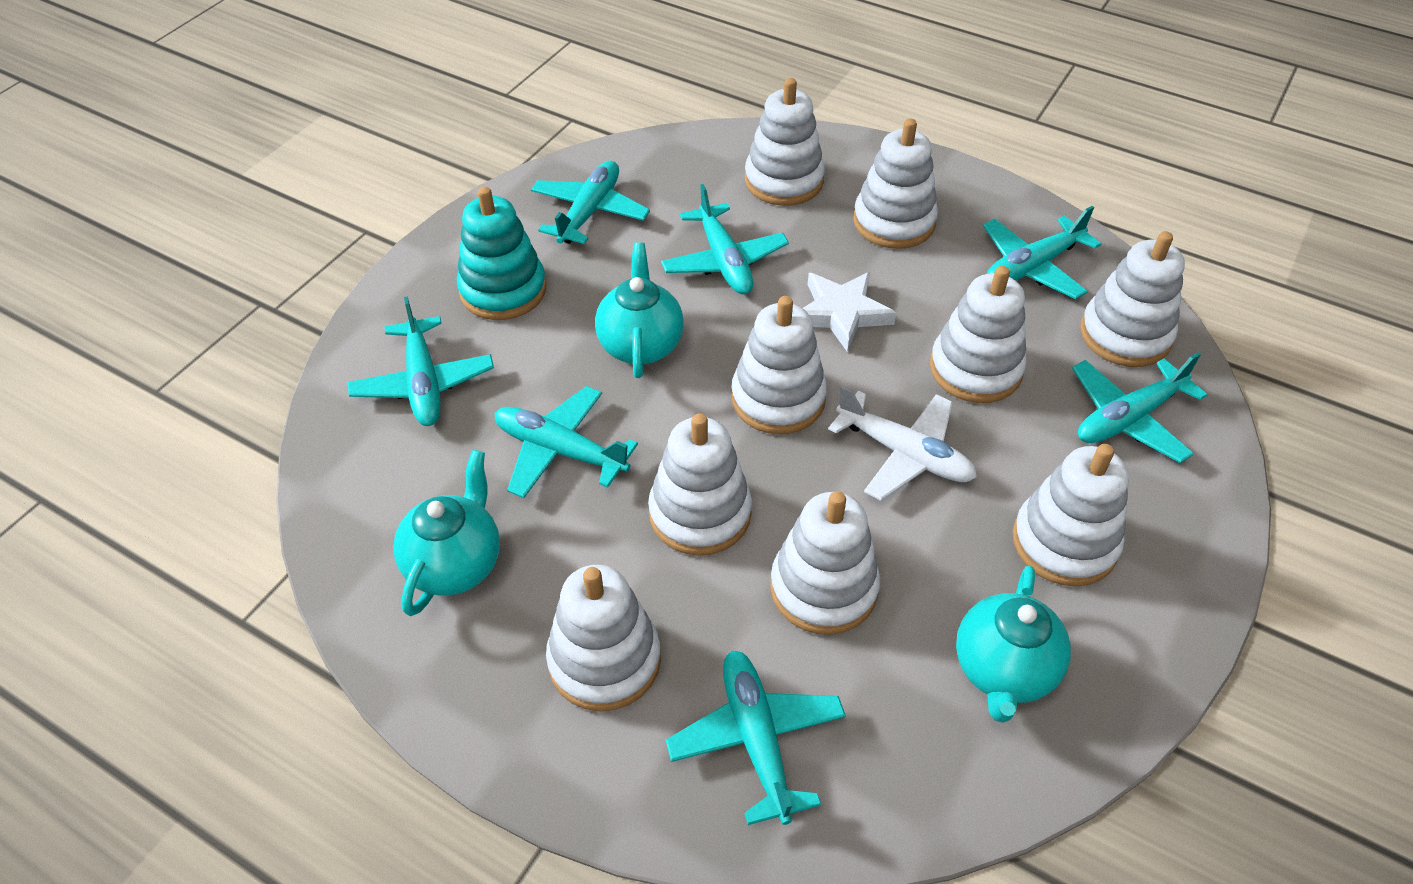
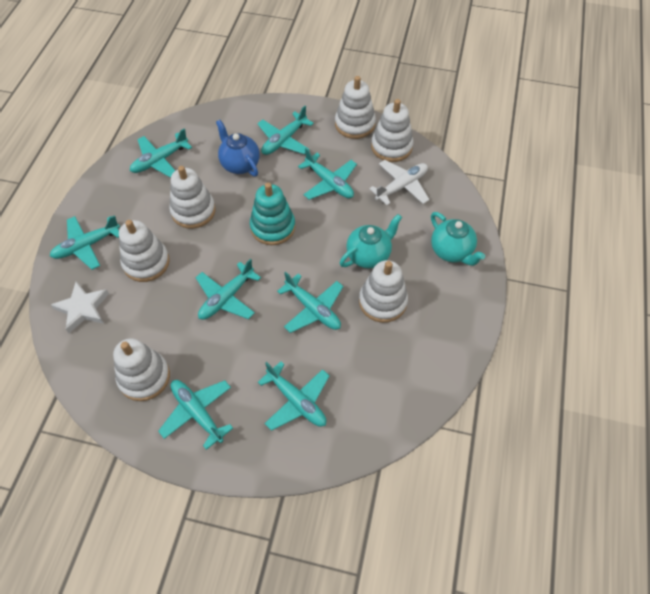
blue teapot: none = 0 -> [216,120,260,177] = 1
turquoise plane: [348,296,494,426] [494,386,638,498] [531,161,650,244] [661,184,789,294] [666,650,846,825] [983,206,1101,299] [1072,352,1207,463] = 7 -> [50,215,120,270] [130,129,192,178] [158,380,233,450] [196,259,261,320] [257,106,314,155] [258,361,330,431] [277,272,343,333] [298,148,357,200] = 8
turquoise teapot: [393,450,500,616] [595,242,684,378] [956,566,1071,723] = 3 -> [340,214,402,268] [431,212,485,266] = 2
white stacking toy: [546,565,661,711] [648,413,752,556] [731,296,827,434] [745,78,825,206] [770,491,880,635] [853,119,938,249] [930,266,1027,403] [1013,444,1129,586] [1080,231,1185,367] = 9 -> [113,338,170,401] [119,220,170,282] [169,166,216,229] [335,76,376,139] [359,260,408,323] [371,99,413,162] = 6

